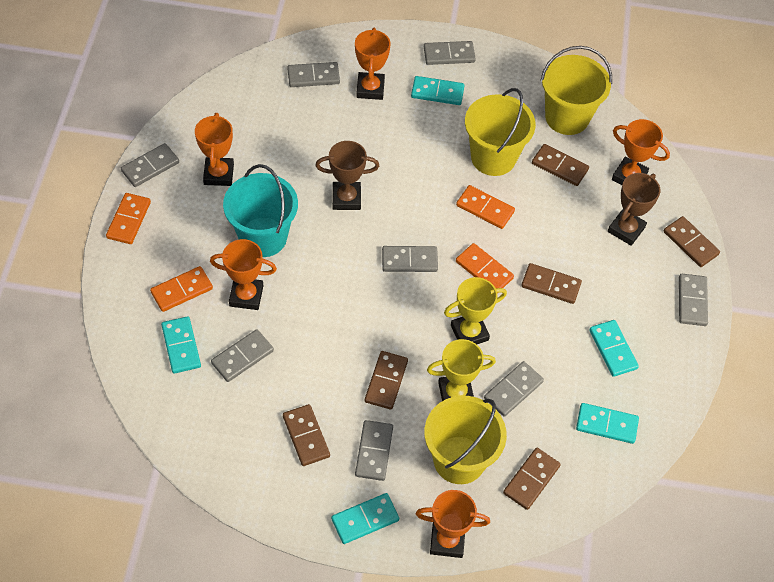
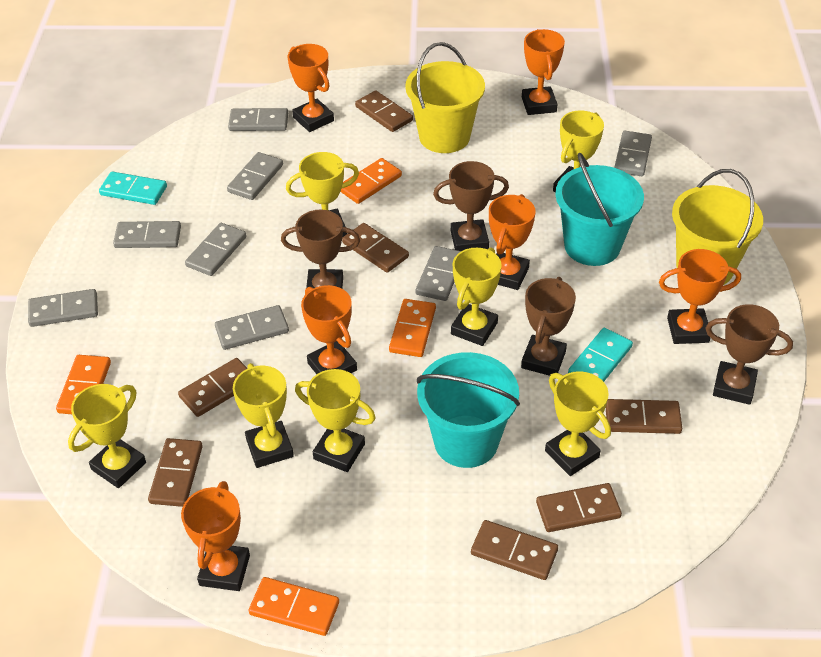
brown domino: [283,404,330,466] [365,351,408,410] [503,448,561,510] [521,263,582,304] [532,144,589,186] [664,216,720,267] = 6 -> [148,438,203,507] [178,358,248,417] [342,223,409,273] [355,90,413,132] [471,520,558,580] [536,483,622,532] [606,399,682,434] = 7
brown trophy: [315,141,379,210] [608,173,661,246] = 2 -> [281,210,360,288] [433,161,509,251] [521,277,576,376] [705,304,793,405] = 4
orange trophy: [195,113,234,186] [210,239,277,310] [355,28,391,100] [416,490,490,558] [612,119,670,185] = 5 -> [181,481,250,591] [288,44,334,132] [301,285,357,374] [489,194,535,290] [522,29,565,115] [659,249,741,344] = 6
turquoise bucket: [223,164,298,257] = 1 -> [417,352,520,468] [555,153,644,266] = 2
turquoise domino: [161,316,201,374] [331,493,399,544] [411,76,465,105] [576,403,639,444] [589,320,639,377] = 5 -> [99,171,167,205] [568,328,633,382] = 2
yellow bucket: [424,396,507,484] [465,88,536,176] [540,46,612,135] = 3 -> [405,42,485,153] [672,169,763,285] = 2
yellow trophy: [427,339,496,401] [444,277,507,344] = 2 -> [68,384,146,488] [233,363,294,468] [286,152,359,238] [295,369,375,472] [451,247,502,346] [545,371,611,476] [553,110,604,192] = 7

